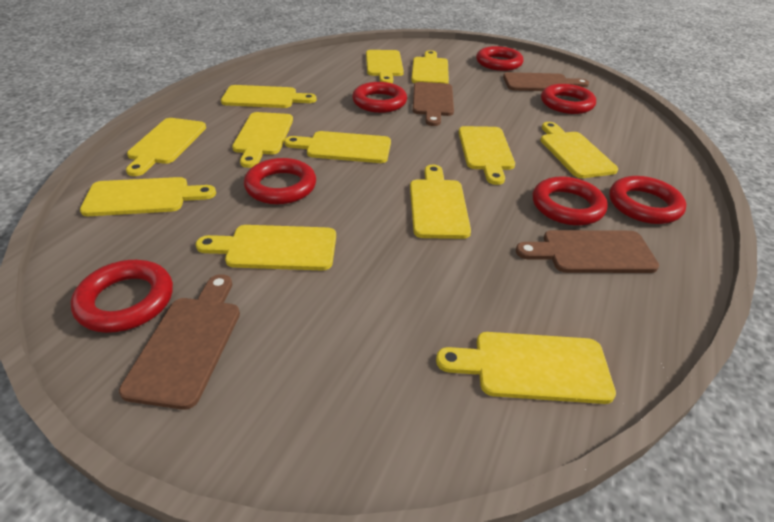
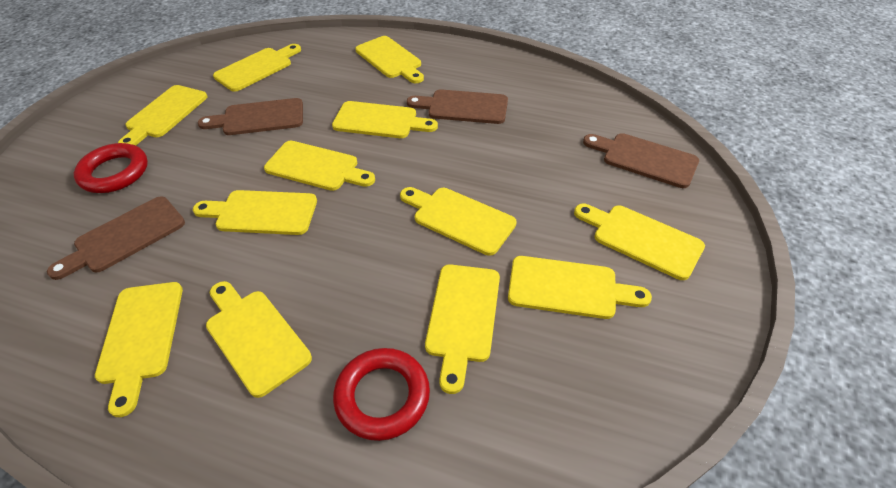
red ring: [71,260,173,333] [244,158,316,204] [352,82,407,113] [476,46,523,71] [533,177,608,226] [541,84,596,114] [609,176,686,224] = 7 -> [74,143,148,193] [333,348,430,441] = 2

